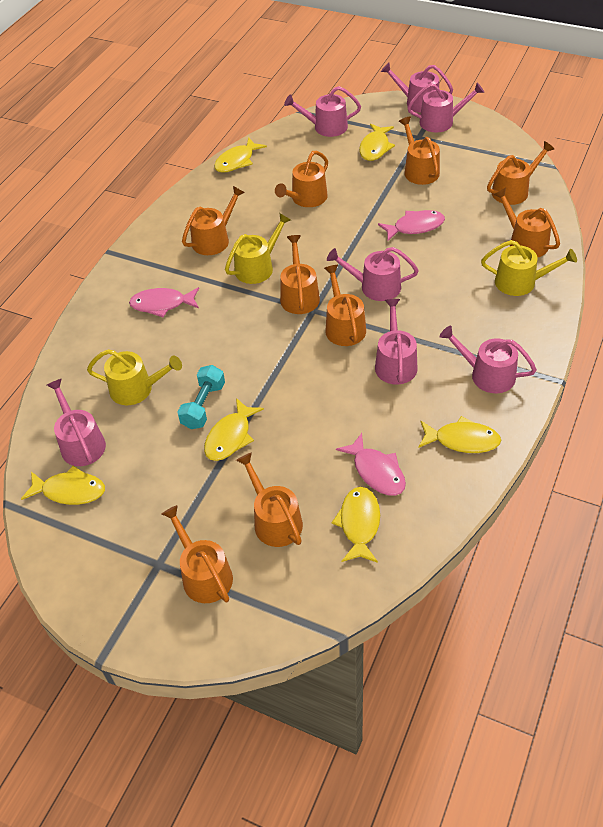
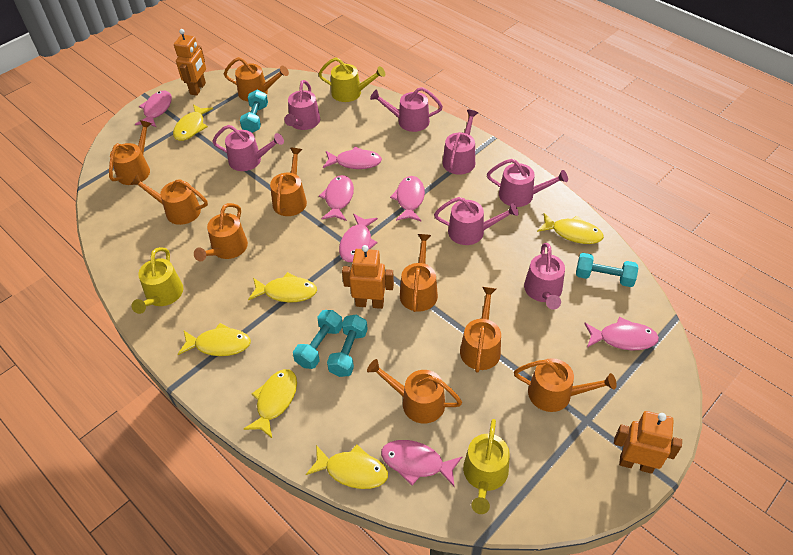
orange robot: none = 0 -> [174,29,206,96] [342,245,394,309] [614,411,682,474] = 3
pink fish: [129,287,199,317] [336,433,406,496] [378,210,445,241] = 3 -> [135,90,172,128] [319,175,354,221] [323,147,382,169] [339,214,378,262] [381,440,462,487] [390,176,425,222] [584,317,659,350] = 7
turquoise dumbbell: [177,365,225,429] = 1 -> [240,89,268,133] [293,310,342,369] [327,315,368,377] [576,253,638,287] = 4

